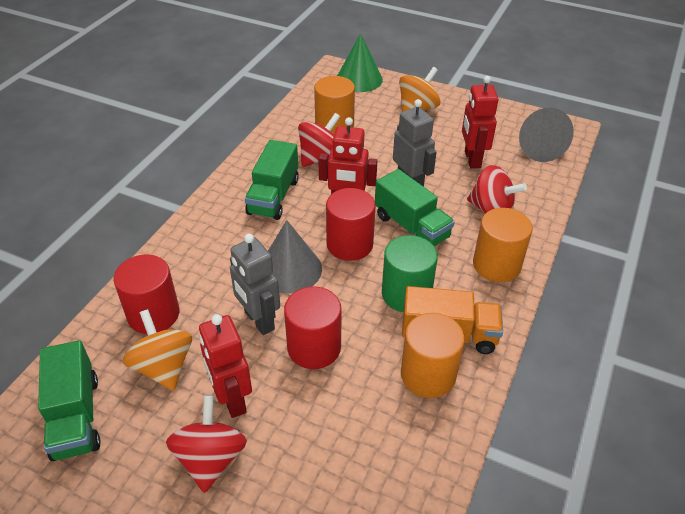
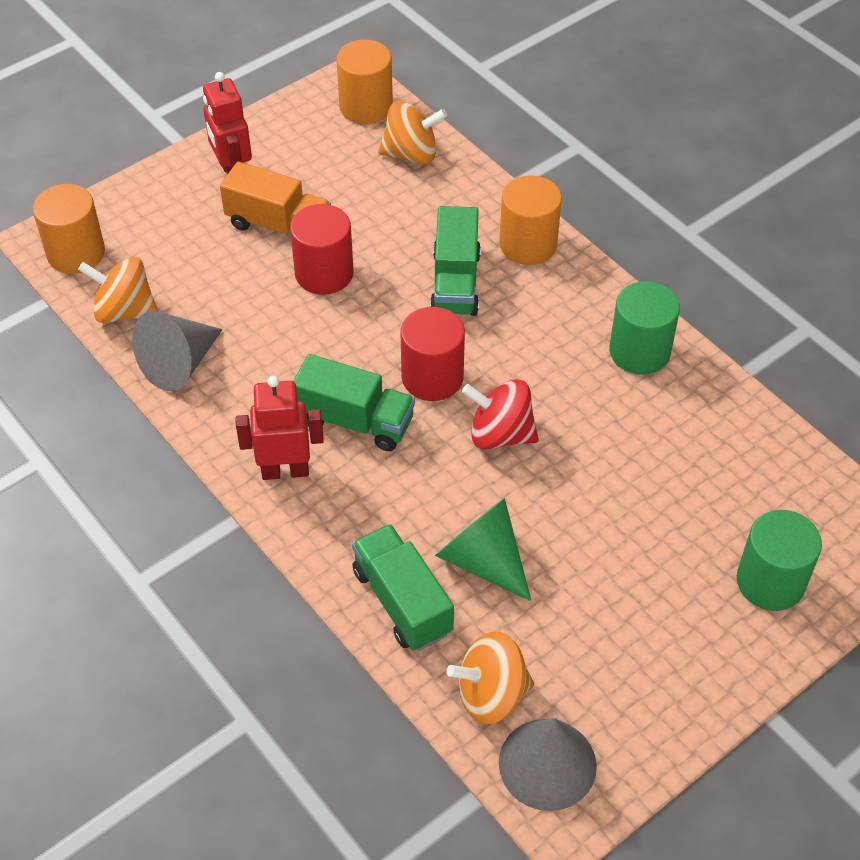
green cylinder: [382,235,438,312] = 1 -> [609,281,680,375] [737,510,822,611] = 2
grey robot: [230,234,280,335] [393,99,437,187] = 2 -> none = 0
orange spinning top: [123,309,192,391] [399,67,440,112] = 2 -> [78,257,158,323] [378,101,447,164] [447,631,534,724] = 3
red cylinder: [113,255,179,334] [284,286,342,369] [326,188,376,261] = 3 -> [290,204,354,295] [401,307,465,401] = 2
red robot: [199,314,252,418] [318,117,377,194] [462,76,499,169] = 3 -> [203,72,252,175] [236,376,324,480] = 2
red spinning top: [166,395,247,493] [298,113,340,167] [467,165,527,214] = 3 -> [462,379,539,449] = 1

